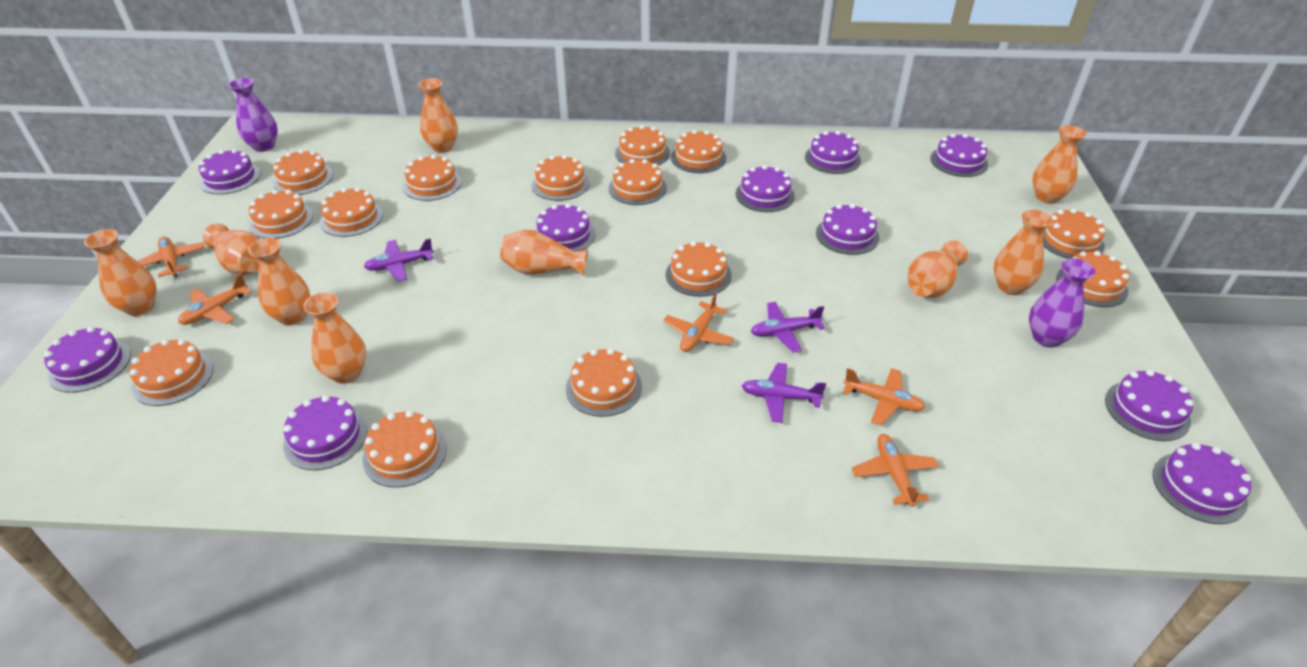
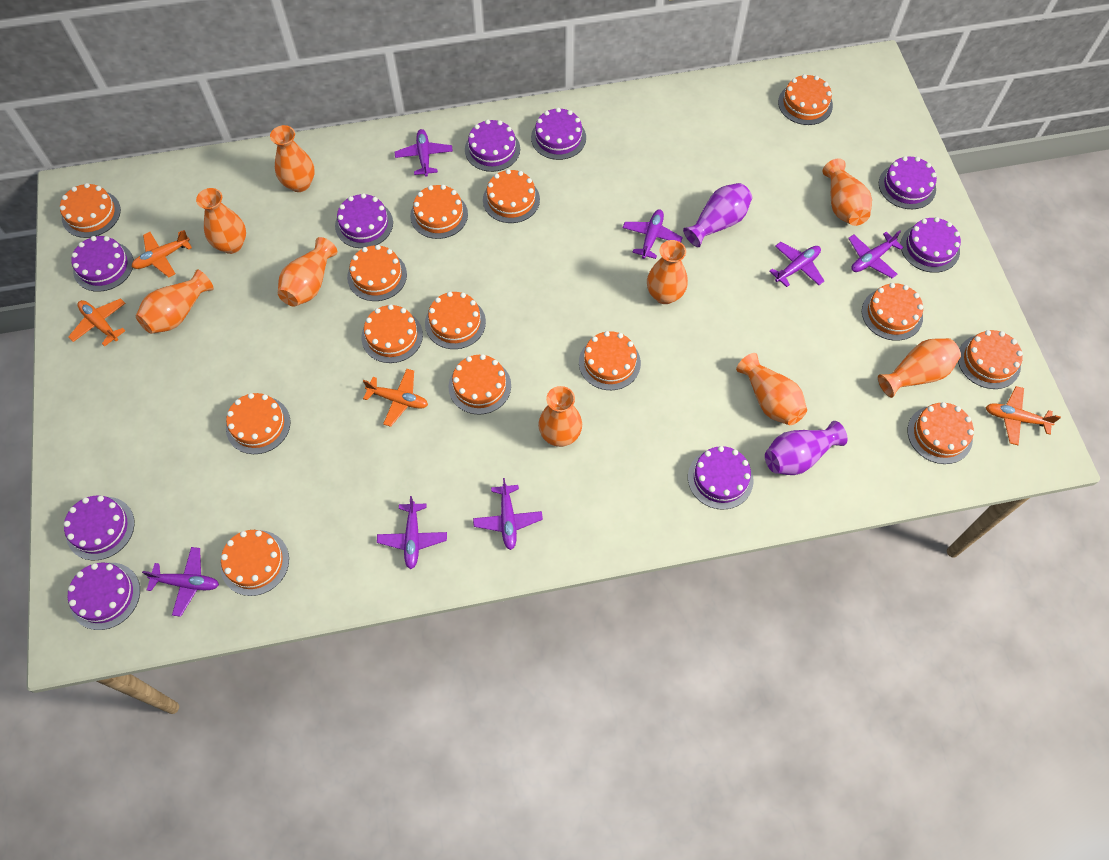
orange plane: [138,236,205,277] [178,273,252,325] [663,292,734,352] [843,368,925,426] [852,434,939,507] = 5 -> [68,298,126,346] [132,230,192,277] [363,369,428,427] [986,386,1061,445] = 4
purple cake: [44,326,131,393] [199,149,260,194] [283,395,368,470] [535,203,595,251] [736,165,795,212] [805,131,861,174] [816,204,879,255] [930,134,988,177] [1105,370,1193,441] [1153,443,1251,524] = 10 -> [64,495,135,560] [68,563,140,630] [71,236,134,292] [335,193,393,248] [465,119,520,172] [531,108,586,160] [688,446,754,510] [879,156,937,209] [901,217,961,273] = 9
purple plane: [364,238,434,282] [742,363,826,423] [751,302,825,353] = 3 -> [142,547,219,617] [377,496,447,569] [395,129,453,177] [473,478,543,550] [623,209,683,259] [769,242,824,287] [848,230,904,278] = 7

